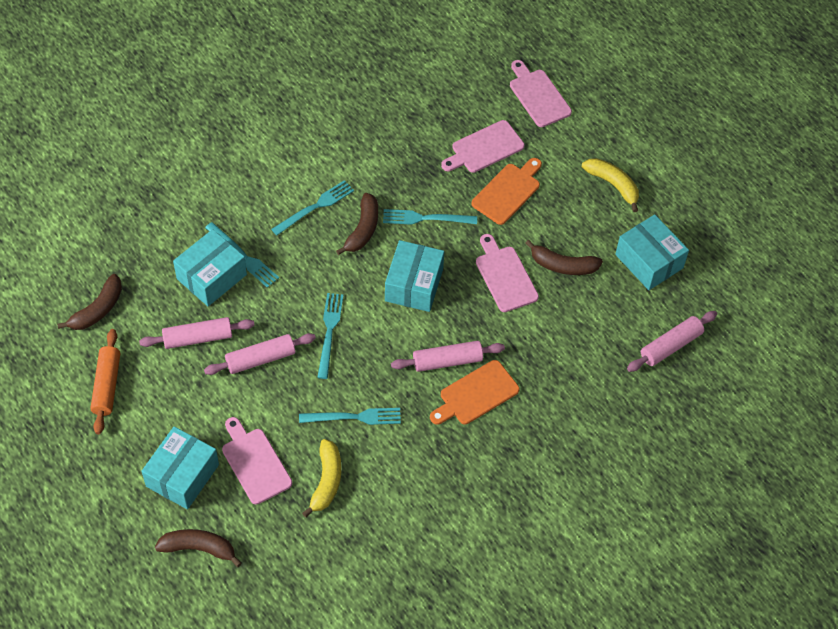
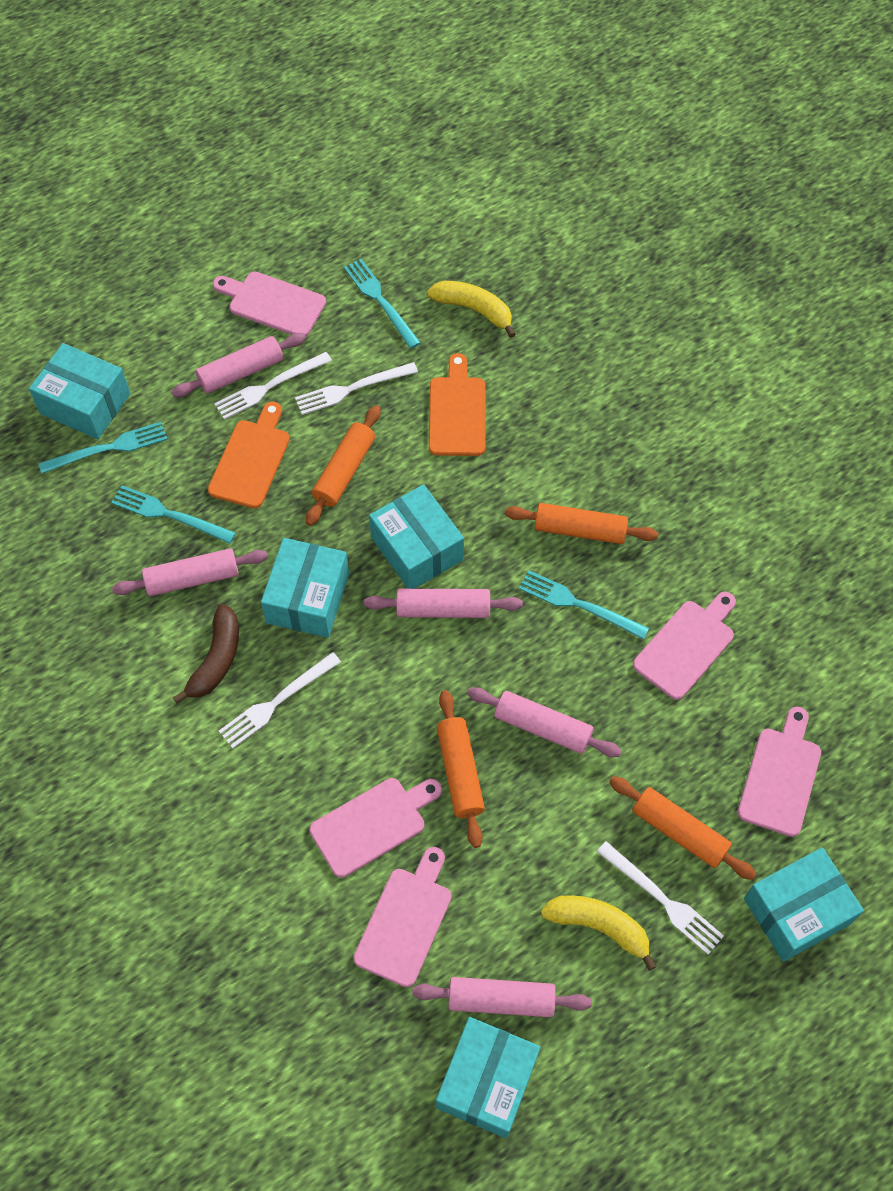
brown banana: [57,274,122,330] [155,529,242,567] [336,193,378,255] [526,240,603,275] = 4 -> [173,604,239,704] = 1
orange rolling pin: [90,329,120,434] = 1 -> [306,405,380,526] [437,690,485,848] [505,503,658,544] [609,776,756,880] = 4
pink cutting board: [222,417,292,504] [441,120,525,173] [476,234,539,312] [510,60,572,127] = 4 -> [213,272,326,336] [309,778,442,878] [353,847,451,987] [633,592,736,700] [738,707,821,837] = 5
pink rolling pin: [139,317,255,349] [204,333,316,375] [391,341,505,372] [627,311,717,372] = 4 -> [112,548,268,596] [172,333,306,397] [364,588,523,618] [412,977,592,1017] [467,687,622,757] = 5
turquoise box: [141,426,219,509] [173,229,247,306] [385,240,444,312] [615,214,689,290] = 4 -> [29,343,131,439] [261,538,349,638] [369,484,464,589] [436,1017,540,1138] [744,847,864,962] = 5
turquoise fork: [205,222,279,288] [271,180,354,235] [299,408,401,425] [317,293,343,379] [383,209,477,225] = 5 -> [38,422,168,474] [111,485,236,544] [344,259,421,349] [519,570,649,640] = 4
white fork: none = 0 -> [214,352,332,420] [219,652,341,749] [295,362,418,415] [597,841,724,955] = 4

